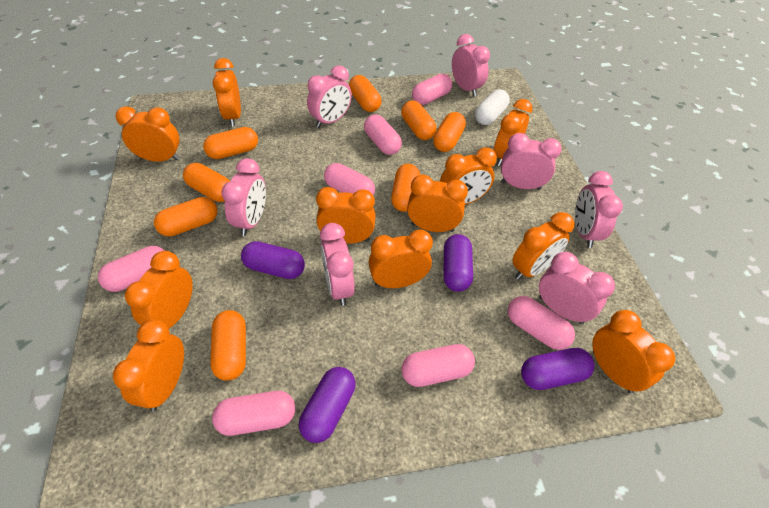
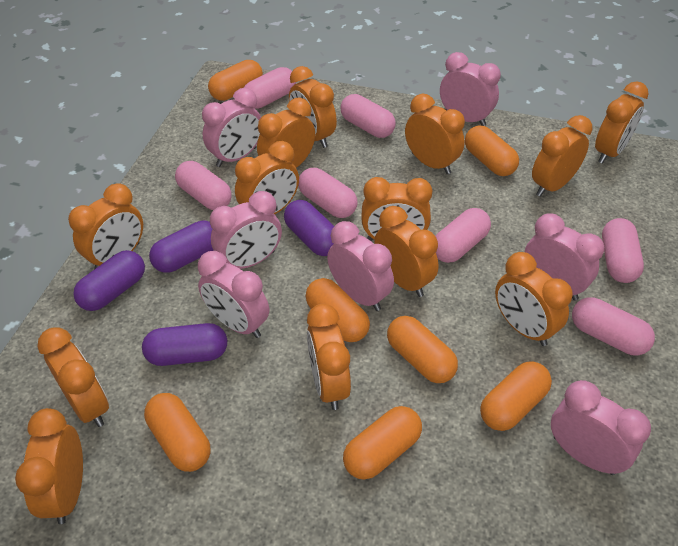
orange capsule: [154,197,218,236] [183,163,230,202] [203,127,258,159] [210,310,246,381] [349,75,381,112] [391,164,420,212] [401,100,436,140] [433,112,466,152] = 8 -> [144,393,211,472] [208,60,263,101] [305,278,370,342] [343,406,422,480] [387,316,458,383] [465,125,519,176] [480,361,552,431] = 7
orange clock: [113,320,184,411] [115,106,180,162] [125,251,193,328] [213,58,241,127] [316,187,376,244] [368,229,433,288] [407,174,468,232] [440,147,497,205] [494,99,532,166] [512,212,574,280] [592,310,675,394] = 11 -> [15,408,83,524] [38,328,109,427] [68,183,143,269] [235,141,299,214] [257,98,315,168] [289,66,337,148] [307,304,351,410] [362,177,432,241] [374,206,439,297] [405,94,465,174] [495,252,573,346] [532,115,592,197] [595,81,648,164] = 13
white capsule: [475,89,510,125] = 1 -> none = 0

